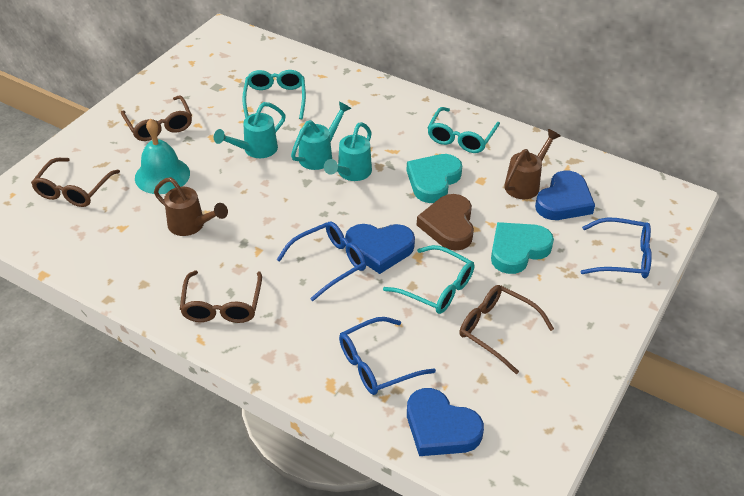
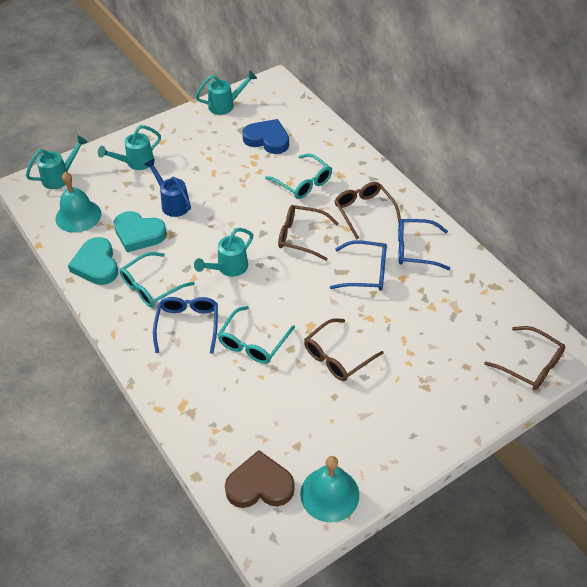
blue heart: [345,224,415,274] [407,388,484,456] [535,170,595,220] = 3 -> [242,119,289,154] = 1
blue watering can: none = 0 -> [144,158,191,217] = 1
brown watering can: [154,177,228,236] [504,129,561,199] = 2 -> none = 0
turquoise bell: [135,118,190,194] = 1 -> [56,172,101,233] [300,456,359,523] = 2
turquoise watering can: [214,102,286,158] [291,101,352,170] [324,122,372,181] = 3 -> [26,135,88,189] [98,125,161,170] [194,228,253,277] [195,70,257,115] = 4

